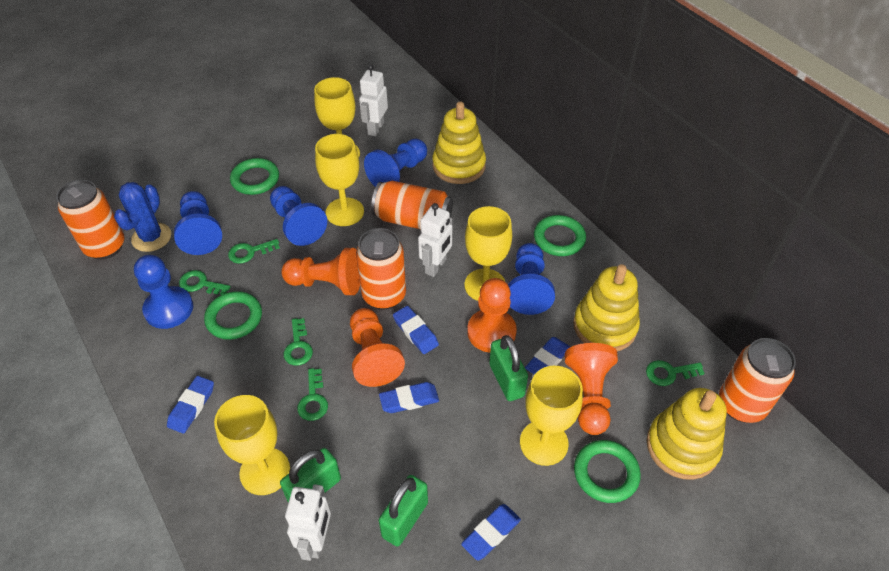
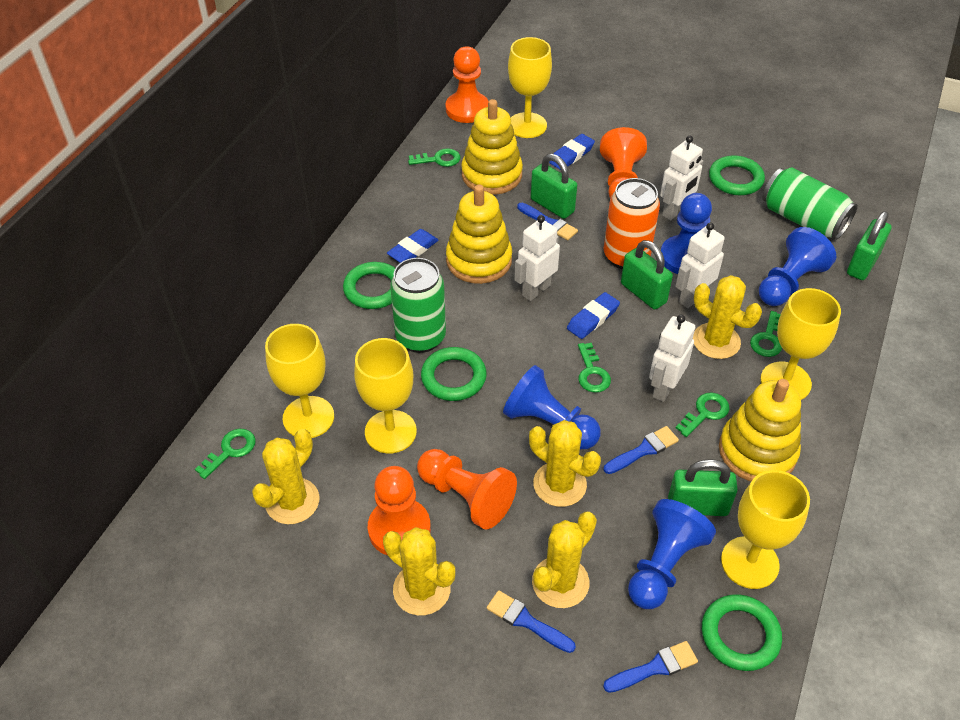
blue brush: none = 0 -> [487,590,576,653] [517,203,578,240] [603,426,679,474] [603,641,698,693] = 4
blue cactus: [114,182,171,252] = 1 -> none = 0
blue eraser: [167,376,214,434] [379,382,439,413] [393,306,439,354] [461,504,521,561] [525,337,570,375] = 5 -> [387,229,439,263] [549,134,595,170] [567,292,620,339] = 3
blue pawn: [134,255,193,329] [174,191,222,255] [270,186,327,246] [364,139,427,187] [508,243,555,315] = 5 -> [503,365,601,449] [628,499,716,609] [661,193,712,274] [759,227,836,306] = 4
green can: none = 0 -> [390,258,446,353] [762,167,858,240] = 2
green padlock: [280,448,341,503] [379,475,428,547] [489,335,528,401] = 3 -> [531,154,577,219] [621,240,673,310] [668,459,738,516] [847,211,892,280] = 4
orange can: [56,180,124,260] [356,228,406,310] [371,181,453,229] [719,338,796,423] = 4 -> [604,178,660,269] = 1
white robot: [285,484,331,561] [359,64,388,136] [418,203,452,277] = 3 -> [514,215,560,301] [649,315,695,402] [660,135,703,220] [675,223,725,308] = 4
yellow cactus: none = 0 -> [252,429,320,524] [383,527,455,615] [529,420,601,507] [532,512,597,608] [693,275,762,359] = 5

